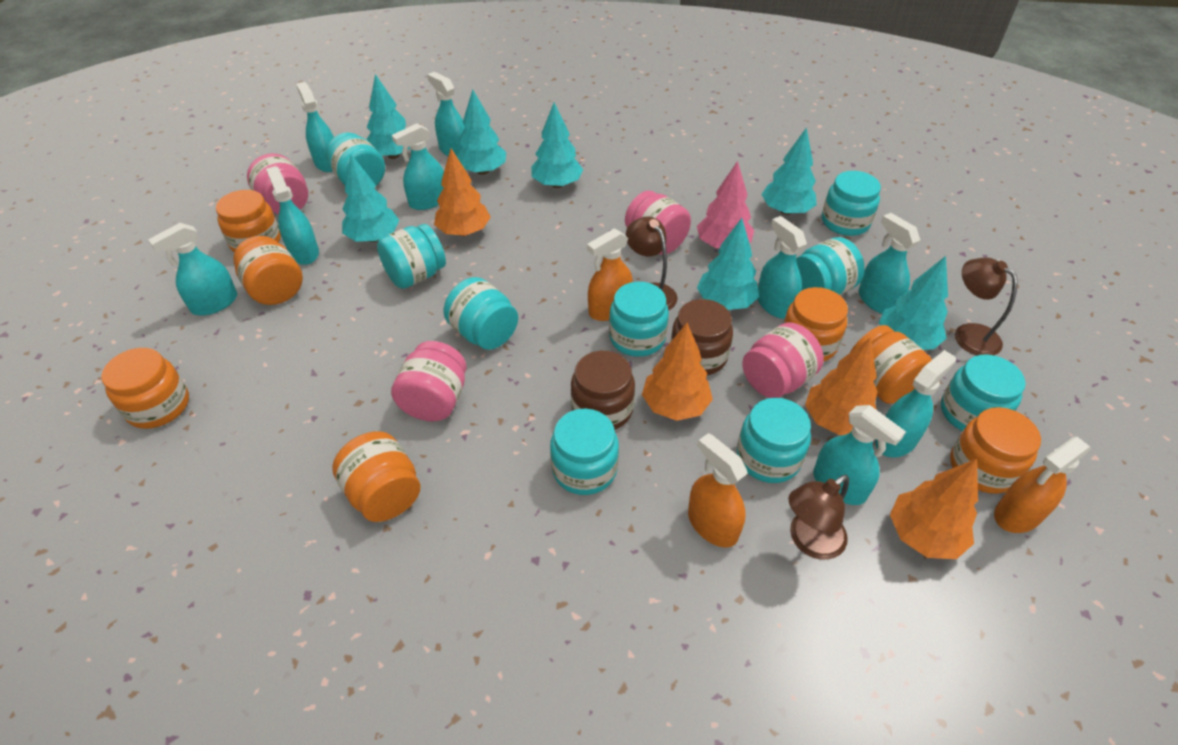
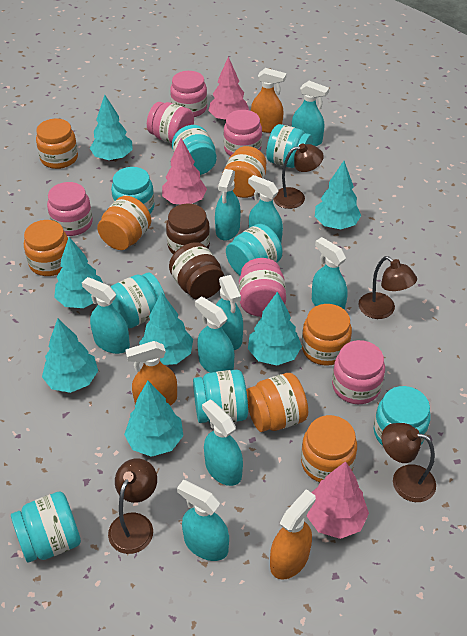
brown lamp: [626,217,678,311] [788,475,849,560] [955,257,1018,356] = 3 -> [108,458,157,554] [273,143,324,209] [358,256,417,319] [382,423,436,502] = 4
orange tree: [434,149,491,236] [642,323,713,421] [805,337,878,436] [890,459,978,559] = 4 -> none = 0
pink jar: [247,153,308,214] [391,341,467,422] [625,190,691,255] [742,322,824,398] = 4 -> [47,182,93,236] [147,102,194,144] [170,71,207,117] [224,110,262,156] [239,258,286,317] [332,340,385,404] = 6
pink tree: [697,161,754,248] = 1 -> [162,138,207,204] [208,56,249,121] [307,461,369,539] = 3
turquoise jar: [326,132,385,186] [377,224,446,289] [443,277,518,350] [550,409,619,495] [609,282,669,357] [737,398,811,483] [796,237,865,295] [822,171,881,236] [941,355,1026,431] = 9 -> [11,491,81,563] [111,167,155,213] [111,272,165,328] [172,125,217,175] [193,370,248,423] [226,224,282,275] [266,124,313,168] [374,386,431,446] = 8

